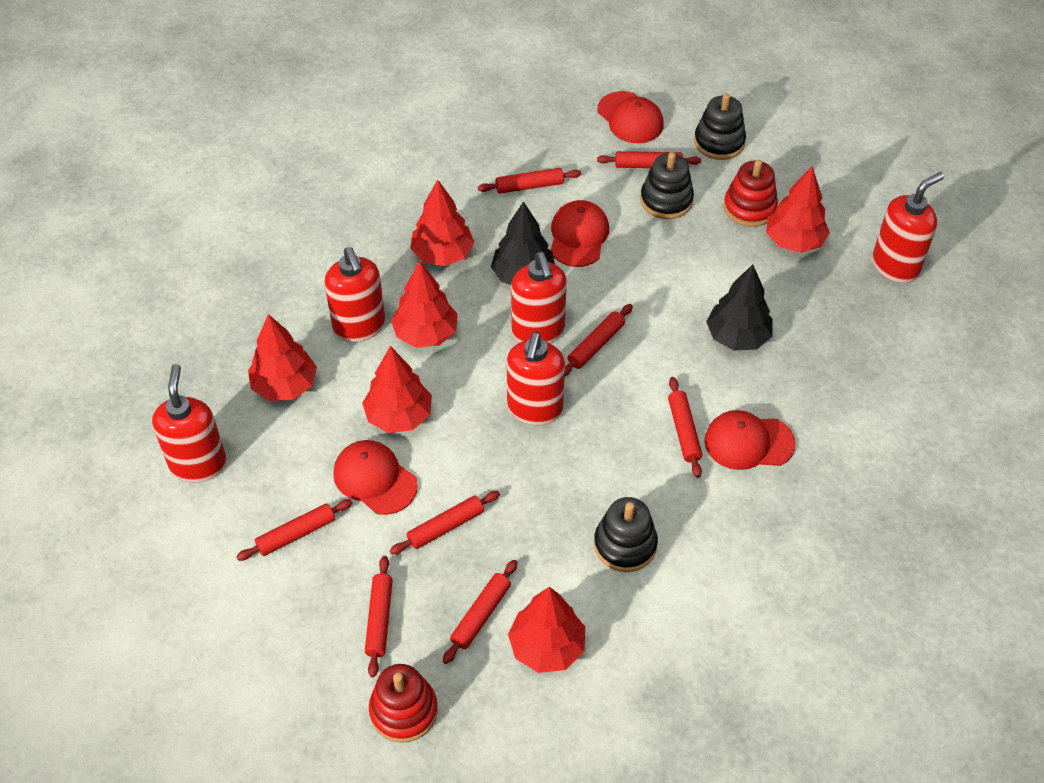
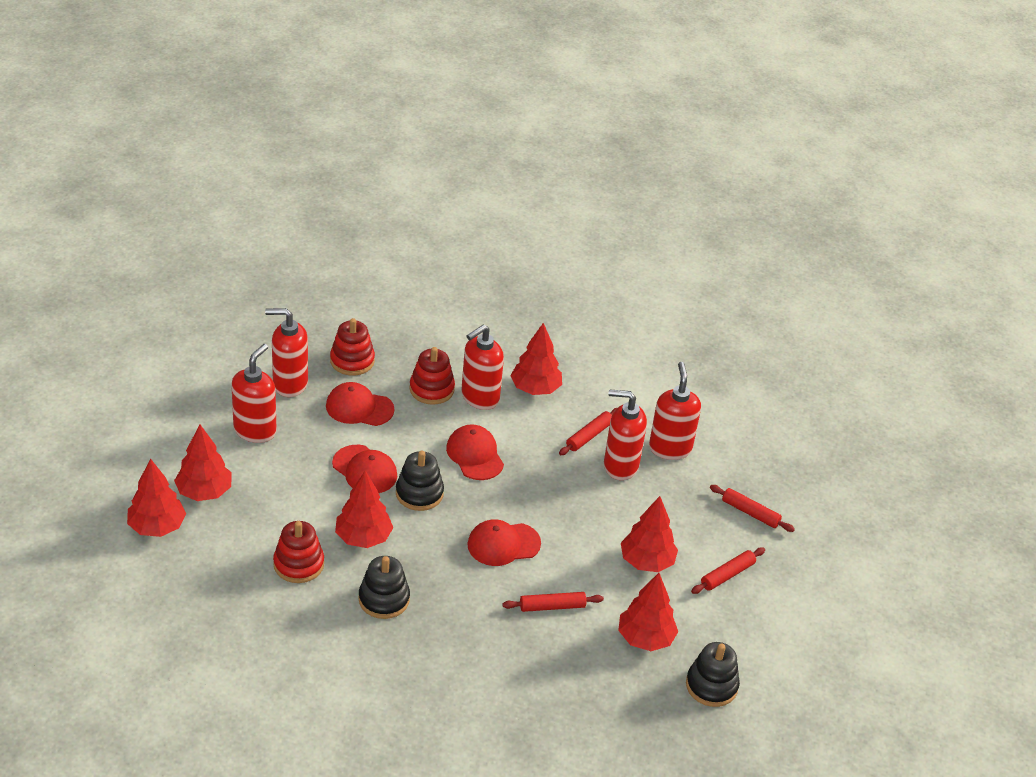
black tree: [491,201,555,285] [706,264,773,351] = 2 -> none = 0
red rolling pin: [236,499,353,561] [365,556,393,677] [390,491,500,554] [443,560,518,664] [478,168,581,194] [565,304,633,376] [597,151,701,168] [668,377,702,478] = 8 -> [502,592,604,612] [559,408,617,455] [691,547,765,594] [710,485,795,532] = 4
red stacking toy: [369,664,438,743] [724,160,778,227] = 2 -> [273,521,324,583] [330,318,375,376] [409,347,455,405] = 3

